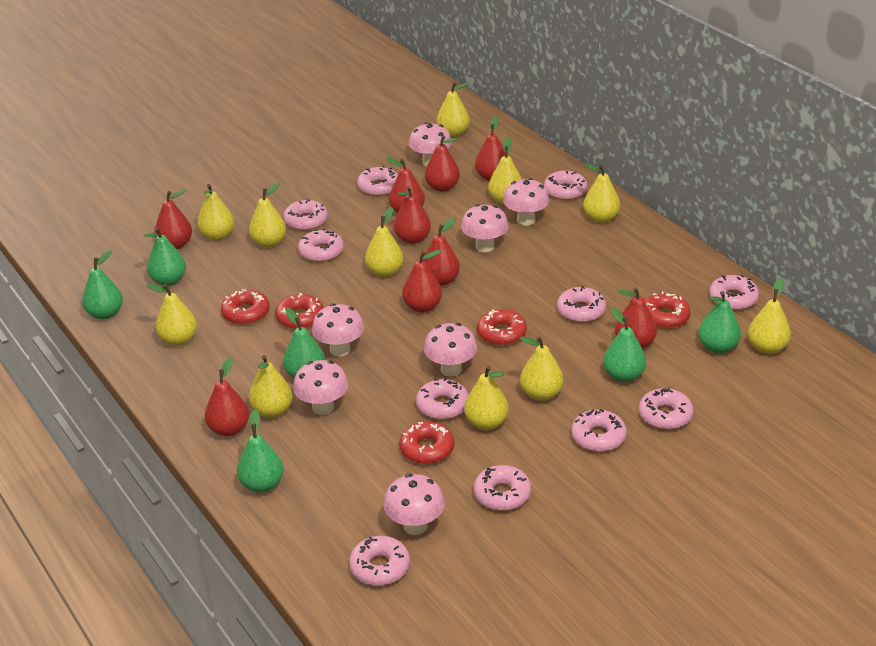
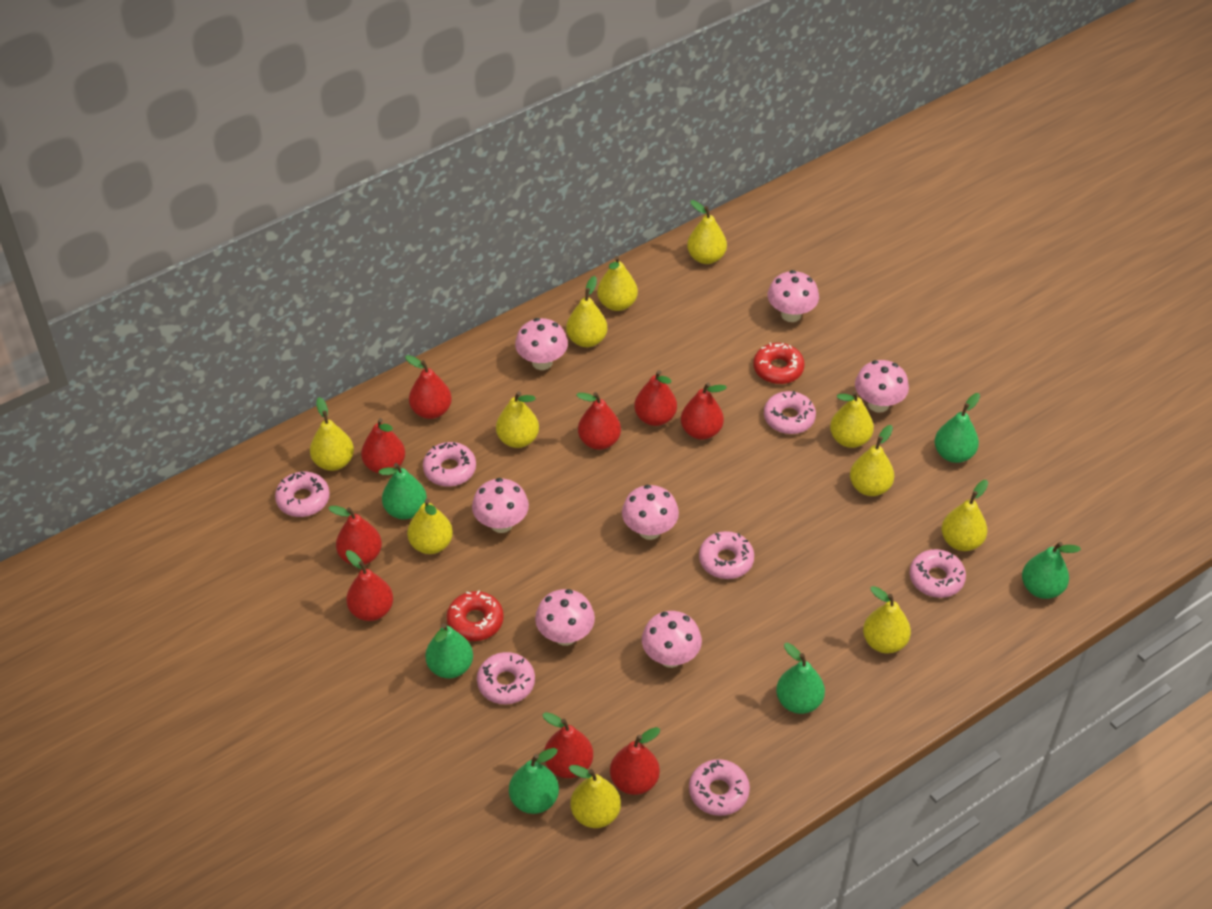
pink donut: [283,199,328,231] [298,228,344,262] [349,536,410,586] [357,166,398,196] [416,378,469,420] [474,465,531,511] [544,171,587,200] [557,286,606,322] [571,409,627,452] [639,388,694,430] [709,275,759,310] = 11 -> [275,471,330,517] [423,442,476,487] [477,652,535,704] [689,759,750,816] [699,531,754,579] [764,391,816,434] [909,549,966,598] = 7
red donut: [221,289,270,325] [275,293,324,329] [399,421,455,464] [477,309,527,346] [645,291,691,329] = 5 -> [447,590,504,641] [753,343,804,384] = 2

